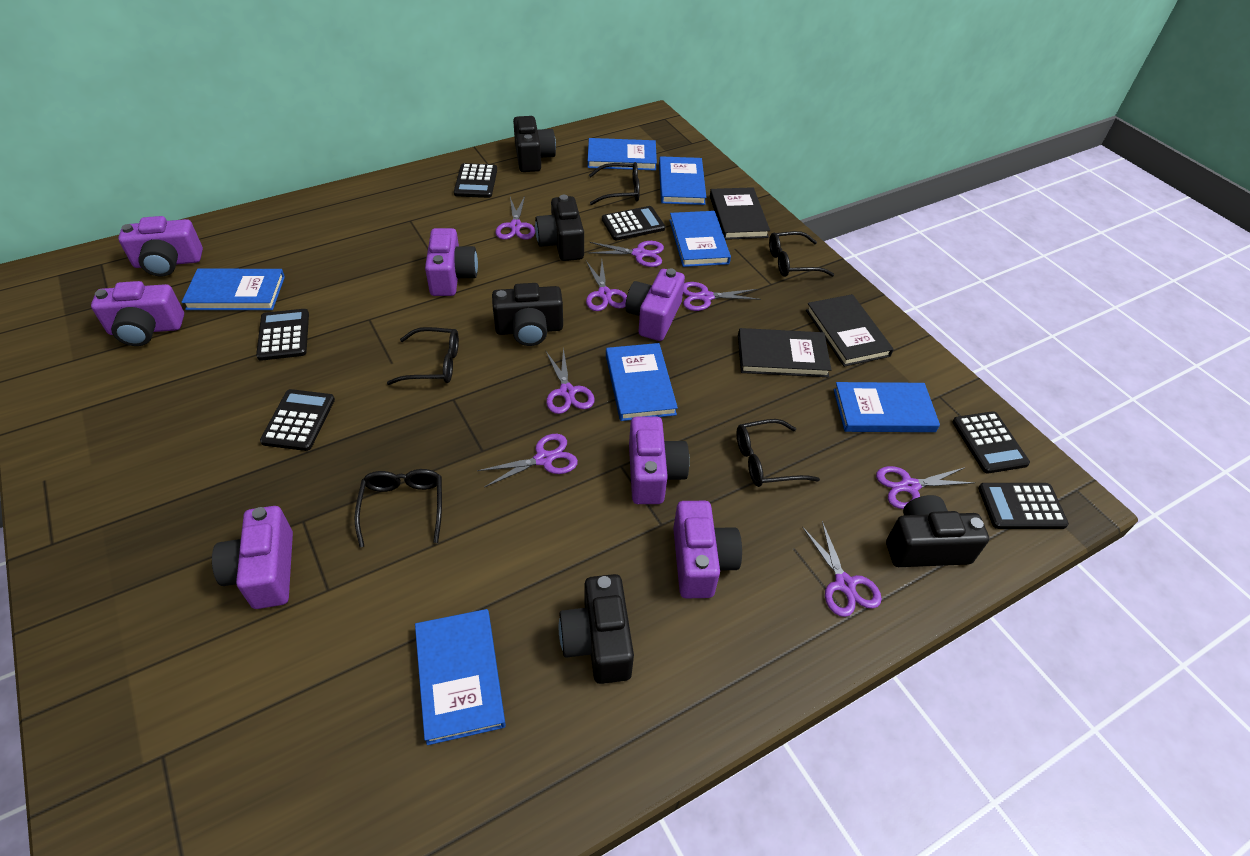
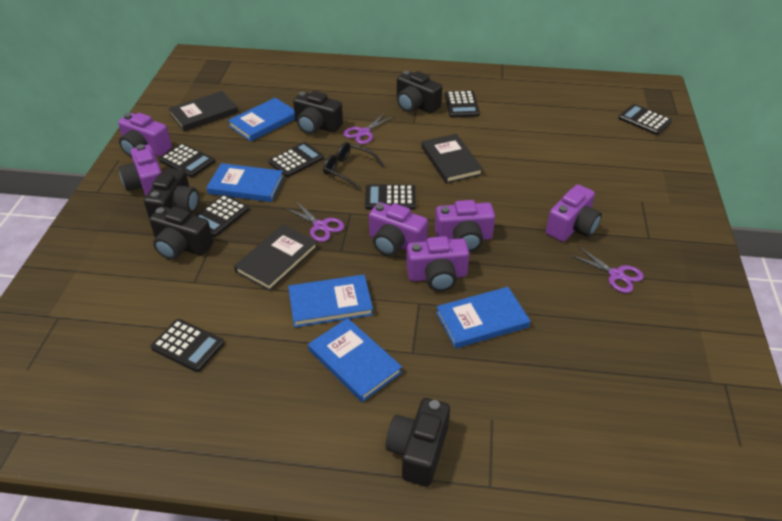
black calculator: [256,309,309,361] [260,389,335,451] [454,163,497,198] [602,206,665,241] [952,411,1030,474] [978,483,1069,529] = 6 -> [150,319,224,372] [159,143,215,177] [195,194,249,237] [269,142,324,177] [365,185,416,210] [445,91,480,118] [619,104,672,135] = 7
black glasses: [354,469,442,547] [387,327,459,385] [589,162,640,205] [736,419,820,487] [769,231,834,277] = 5 -> [323,142,384,191] = 1
blue book: [182,268,285,310] [415,609,506,745] [588,138,657,171] [606,343,678,421] [659,156,706,205] [669,211,731,267] [834,382,940,432] = 7 -> [206,163,284,202] [228,98,295,141] [288,275,373,327] [308,318,402,402] [436,287,530,348] = 5
purple camera: [91,281,184,346] [118,216,203,276] [212,506,293,609] [425,228,478,296] [625,268,685,341] [629,417,690,504] [673,501,742,599] = 7 -> [118,113,172,157] [119,144,162,196] [369,202,428,256] [406,236,469,291] [435,200,495,252] [546,184,602,242] = 6
purple scissors: [477,434,578,487] [495,196,535,239] [546,347,595,414] [586,261,627,311] [587,241,664,267] [683,282,761,311] [802,521,882,617] [876,466,975,509] = 8 -> [285,200,345,242] [343,113,394,144] [569,246,644,293] = 3

